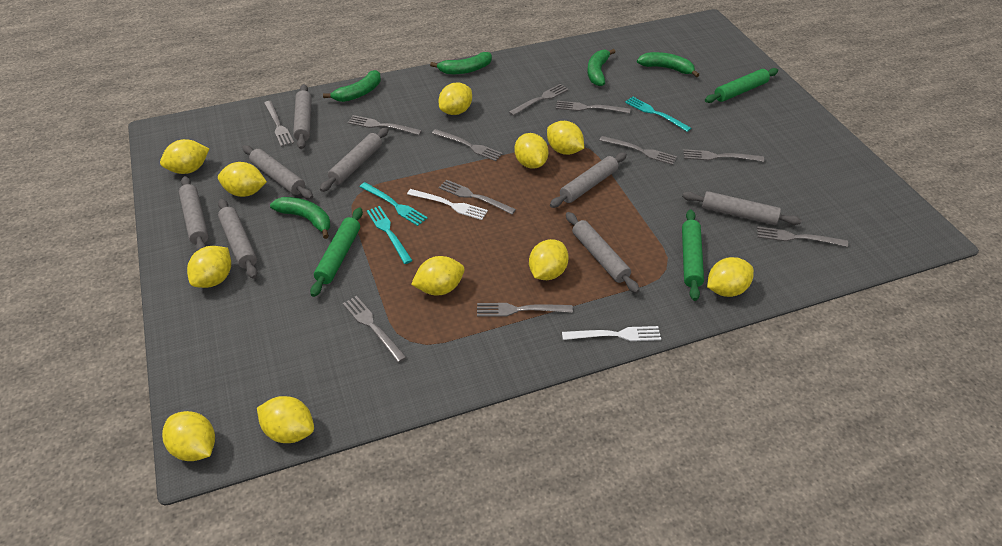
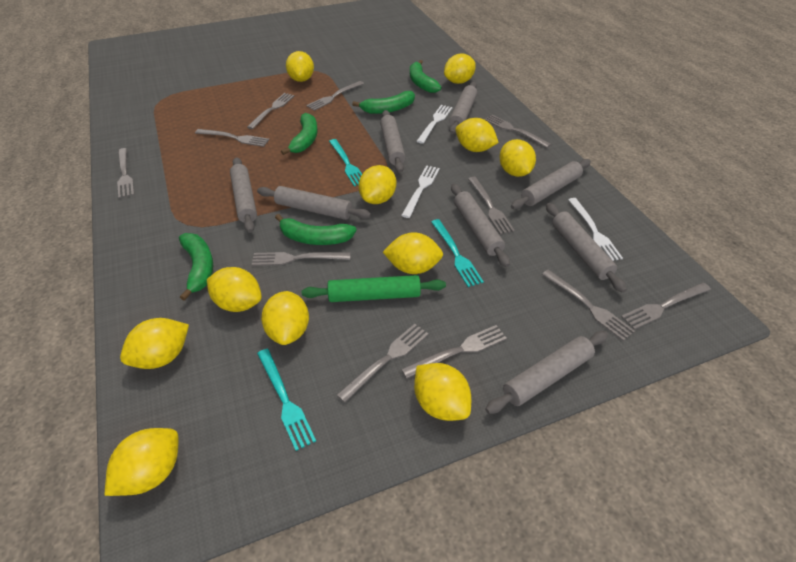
green rolling pin: [310,207,363,297] [682,209,704,301] [705,68,778,103] = 3 -> [302,275,446,302] = 1
white fork: [407,189,488,220] [562,326,661,341] = 2 -> [401,165,440,218] [417,105,452,144] [568,198,623,261] = 3

